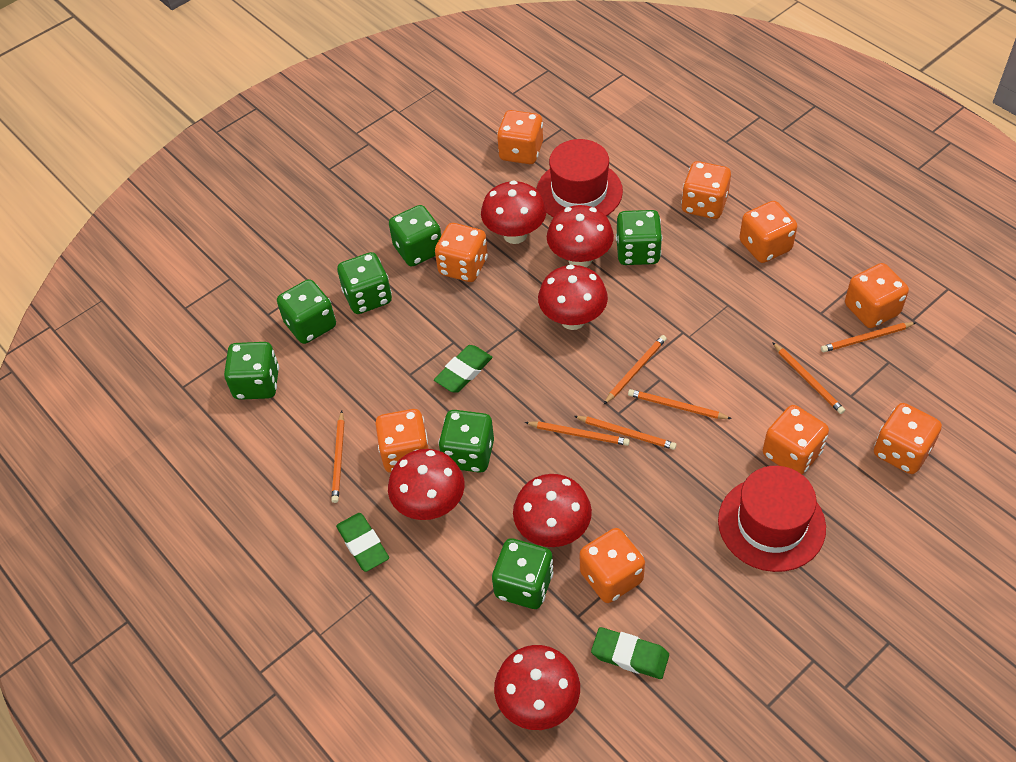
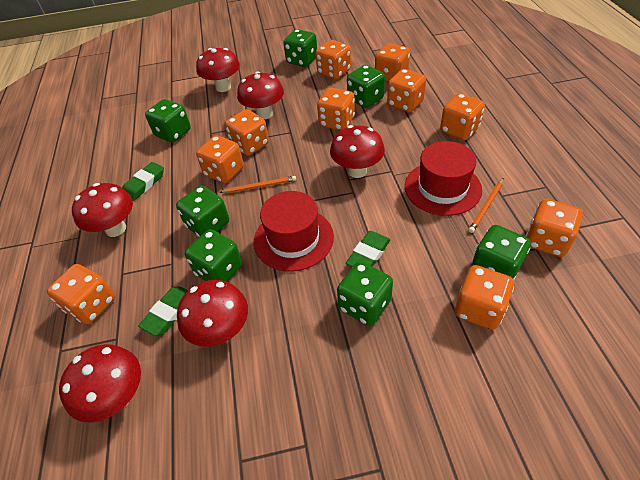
orange dice: [375,409,429,473] [435,223,488,282] [497,110,543,164] [580,528,645,603] [681,161,731,219] [739,201,797,263] [763,405,829,474] [845,263,909,328] [874,403,942,474] = 9 -> [47,264,115,324] [196,135,244,183] [225,109,269,156] [316,40,351,80] [317,88,355,131] [375,43,410,82] [387,69,426,112] [440,93,485,140] [455,265,514,330] [525,199,583,257] = 10
orange pencil: [331,411,344,503] [525,421,630,446] [574,416,676,450] [604,335,667,404] [628,389,732,419] [772,342,845,414] [821,322,916,352] = 7 -> [219,176,296,193] [468,178,503,233] = 2

